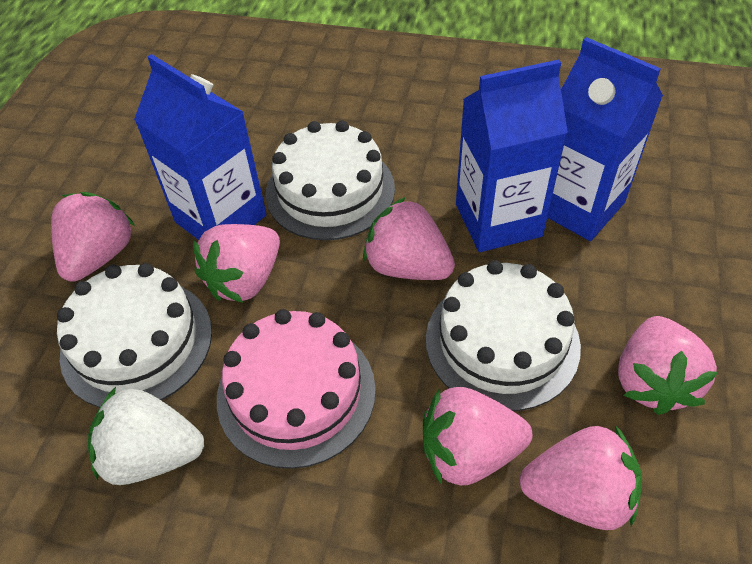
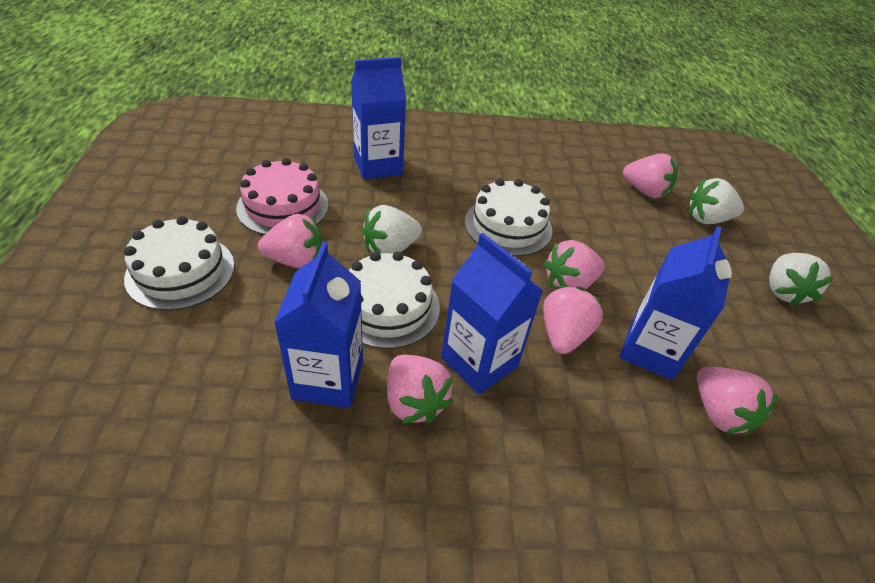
blue carton: [134,54,267,240] [456,59,568,252] [547,37,663,241] = 3 -> [274,242,363,408] [351,57,406,180] [441,233,543,395] [620,226,732,380] = 4
white strawberry: [88,387,204,485] = 1 -> [362,205,422,254] [689,178,744,224] [769,253,834,306] = 3

